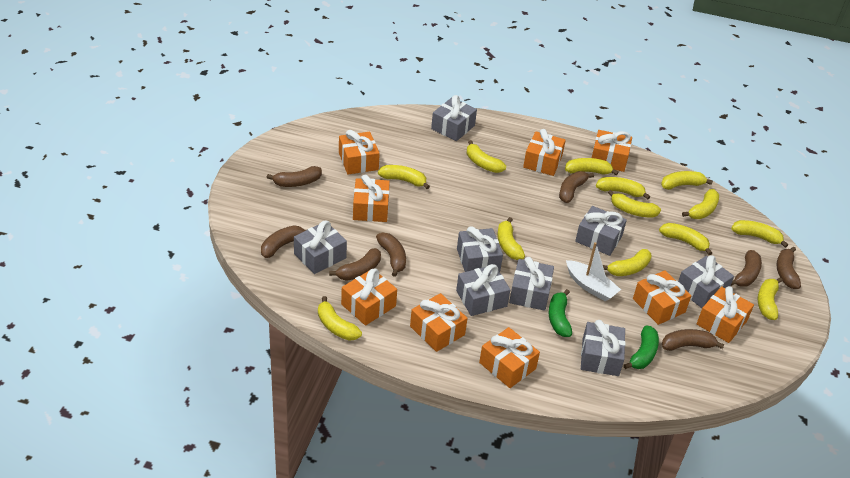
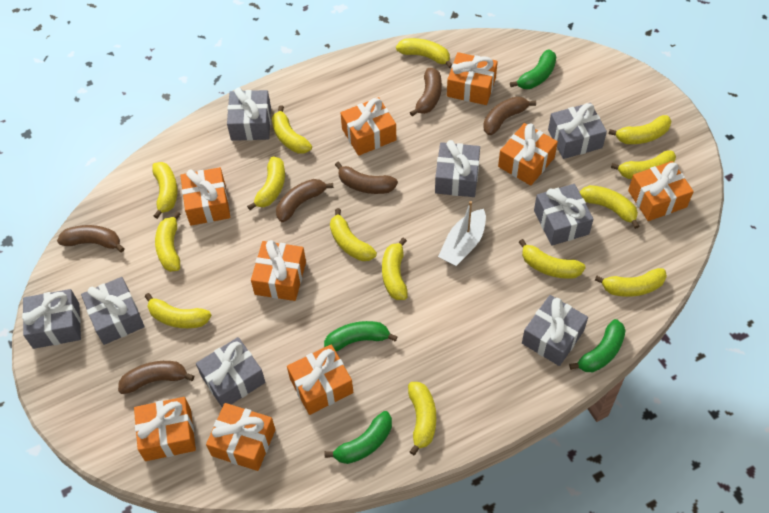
brown banana: [261,225,306,258] [266,166,322,187] [329,248,381,281] [376,233,406,277] [559,171,594,203] [662,329,724,351] [731,250,762,287] [777,247,801,289] = 8 -> [57,225,125,252] [118,361,194,394] [276,179,333,222] [335,162,398,194] [410,68,442,116] [483,96,536,135] = 6
green banana: [549,289,572,337] [624,325,659,369] = 2 -> [324,321,398,351] [325,411,392,464] [510,49,556,89] [569,319,626,372] = 4
yellow banana: [318,296,362,341] [378,165,430,189] [467,140,506,173] [497,217,525,260] [565,158,618,175] [596,177,650,200] [603,249,652,276] [608,190,661,218] [659,223,712,255] [661,171,713,190] [682,189,719,219] [731,220,788,248] [758,277,783,320] = 13 -> [145,293,211,328] [152,162,178,219] [155,211,181,272] [247,156,285,210] [272,105,312,154] [330,208,377,261] [382,238,408,300] [396,38,452,68] [408,382,436,455] [519,239,586,279] [580,185,640,229] [595,268,667,297] [609,115,671,144] [611,150,676,179] = 14

